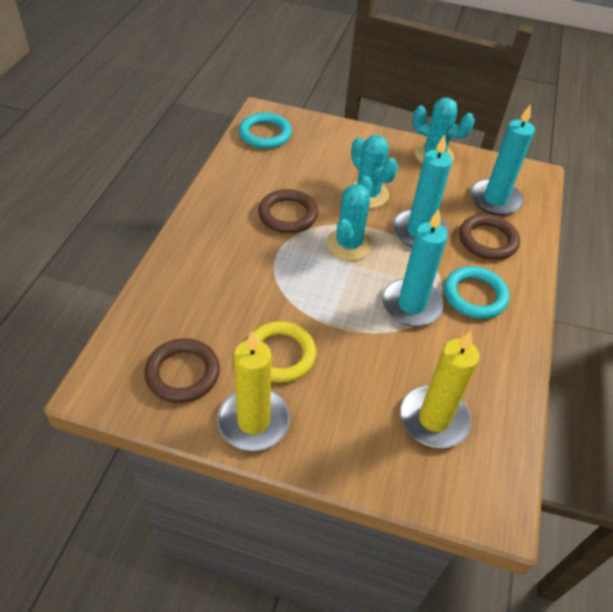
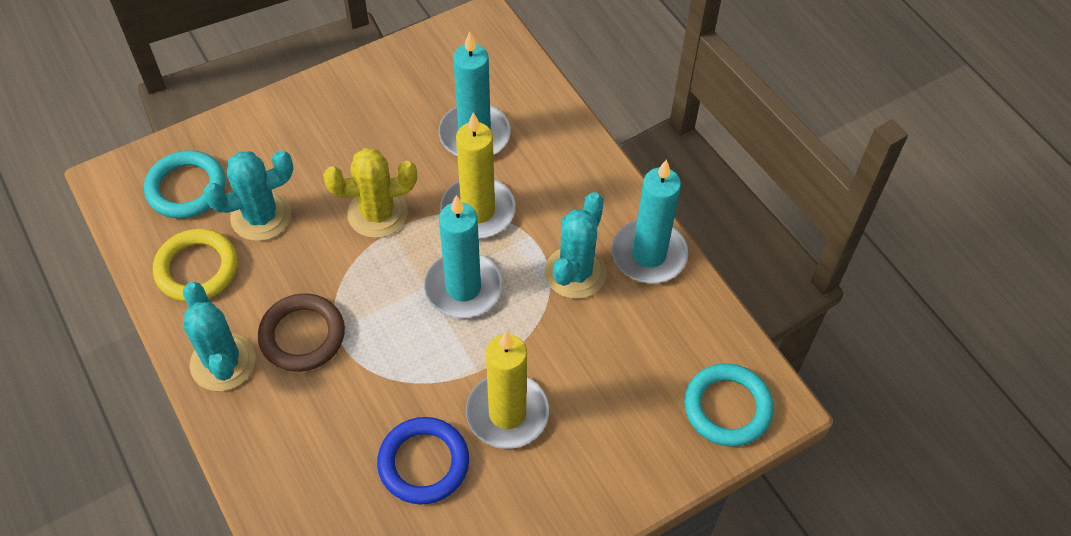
blue ring: none = 0 -> [377,417,469,505] = 1
brown ring: [144,338,220,403] [258,189,318,233] [459,214,520,260] = 3 -> [258,293,345,372] = 1
yellow cactus: none = 0 -> [323,148,417,238] = 1

